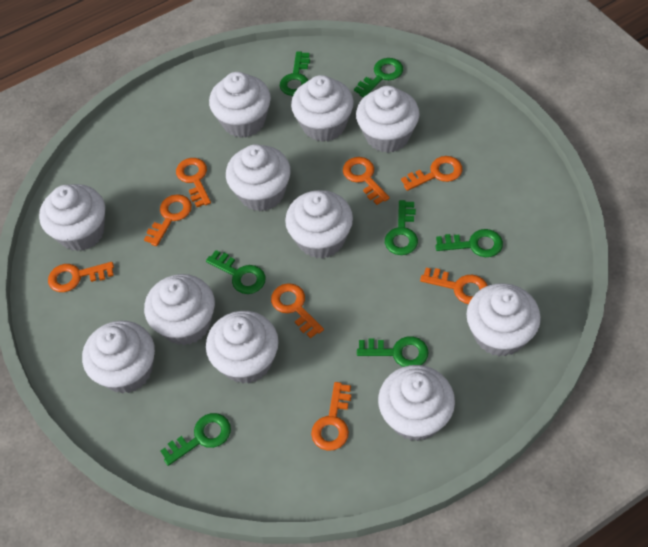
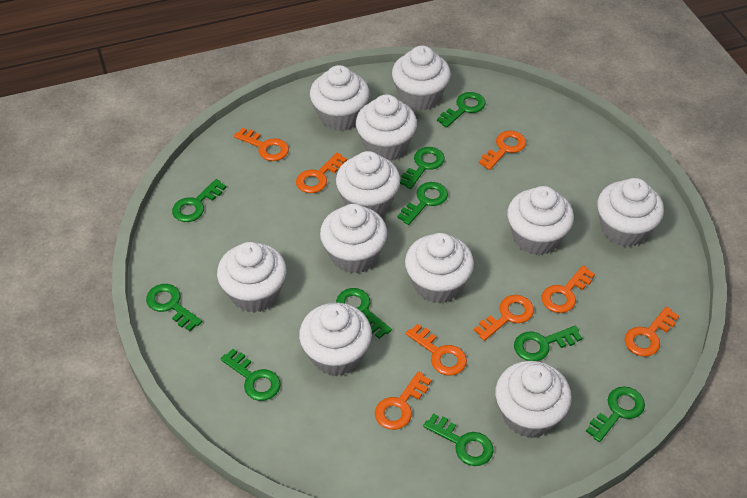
green key: [160,413,231,466] [206,250,266,294] [280,51,310,96] [354,58,403,98] [357,336,429,367] [385,200,418,255] [436,229,503,257] = 7 -> [146,284,202,331] [172,179,226,222] [220,349,281,401] [336,288,392,339] [397,182,448,225] [400,147,445,189] [423,413,494,466] [437,92,486,128] [514,326,582,361] [586,386,645,442] = 10

